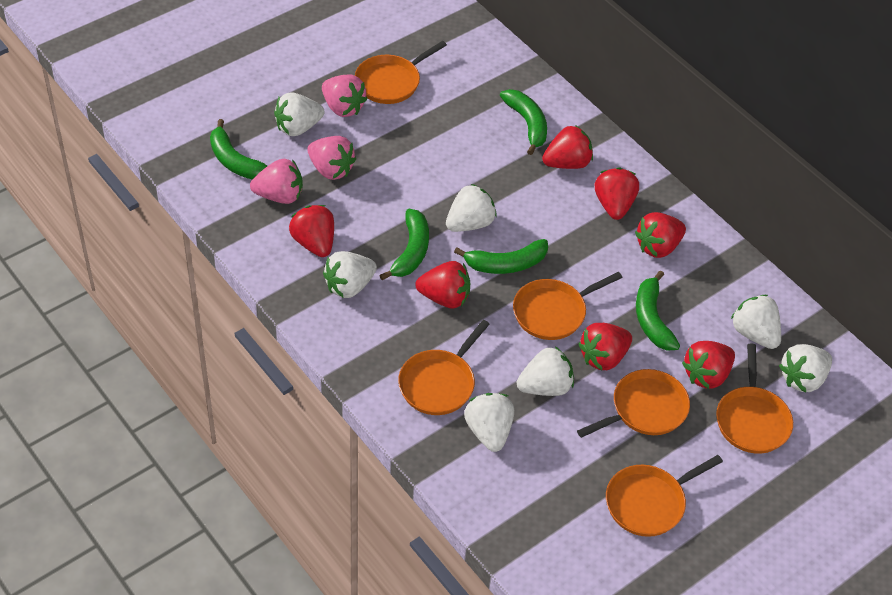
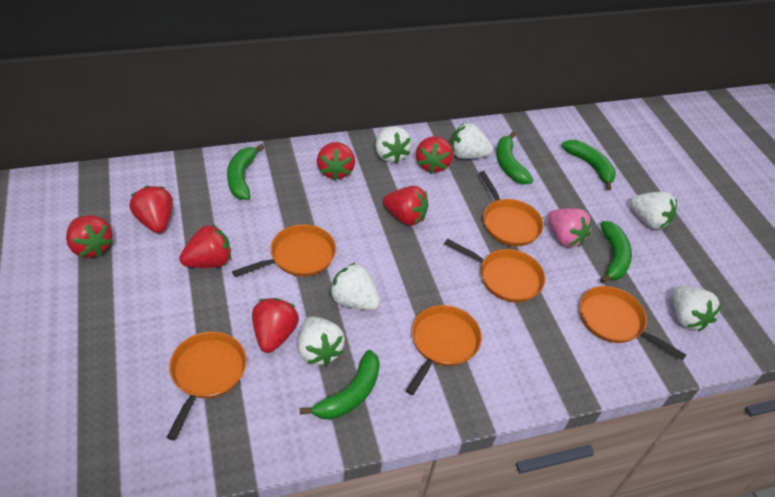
pink strawberry: [250,159,303,204] [307,136,356,180] [322,74,368,117] = 3 -> [548,208,592,247] = 1
white strawberry: [274,92,325,136] [323,251,377,298] [446,184,497,232] [464,393,514,452] [517,347,574,396] [731,295,781,349] [779,344,832,392] = 7 -> [298,317,345,366] [330,263,380,310] [376,126,412,163] [451,123,493,159] [630,191,677,229] [672,286,722,331] = 6

